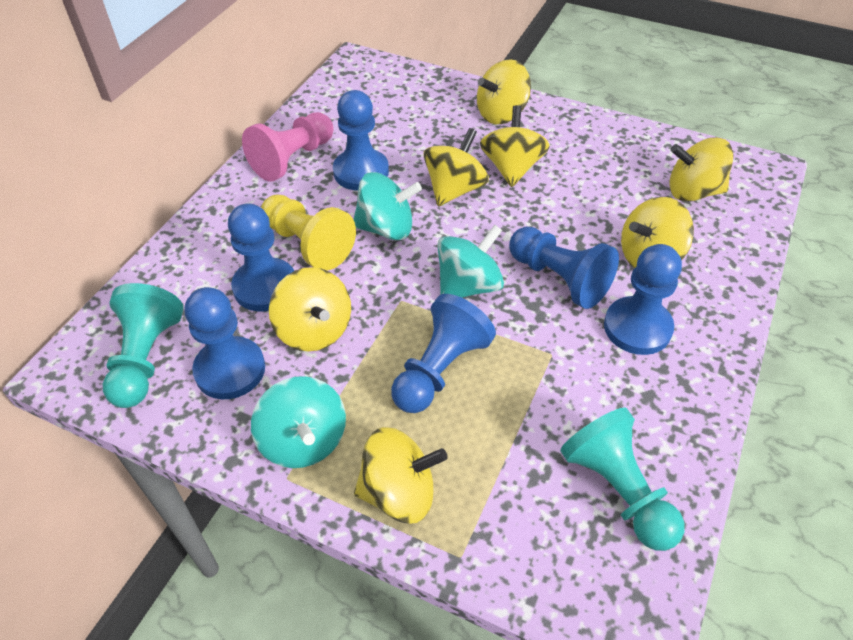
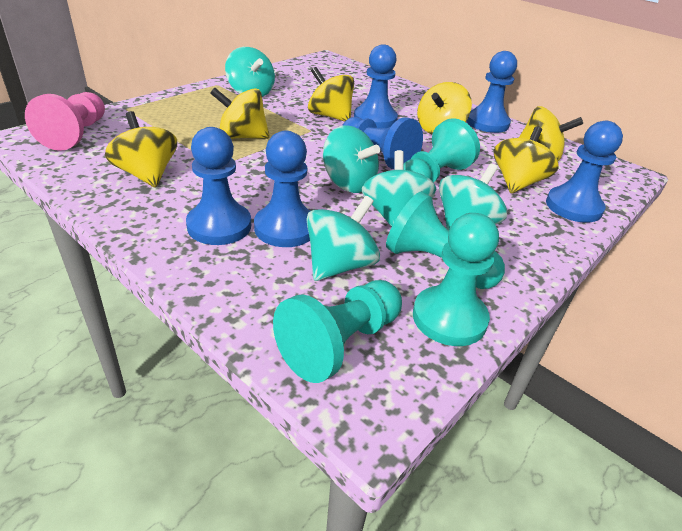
turquoise pawn: [103,283,184,408] [560,407,684,551] = 2 -> [273,280,402,383] [386,192,505,289] [403,118,480,182] [413,213,499,346] = 4
turquoise spinning top: [251,376,346,468] [353,172,422,241] [437,225,504,298] = 3 -> [225,47,275,97] [306,196,380,281] [323,125,380,193] [362,150,436,227] [439,163,507,231] = 5
yellow pawn: [261,194,356,271] = 1 -> none = 0
yellow spinning top: [269,267,351,351] [354,427,448,524] [423,128,489,206] [477,59,531,124] [480,105,550,187] [621,197,694,268] [669,138,734,202] = 7 -> [105,111,177,188] [210,87,270,139] [308,67,354,121] [417,82,472,134] [494,126,559,193] [519,106,583,161] = 6

